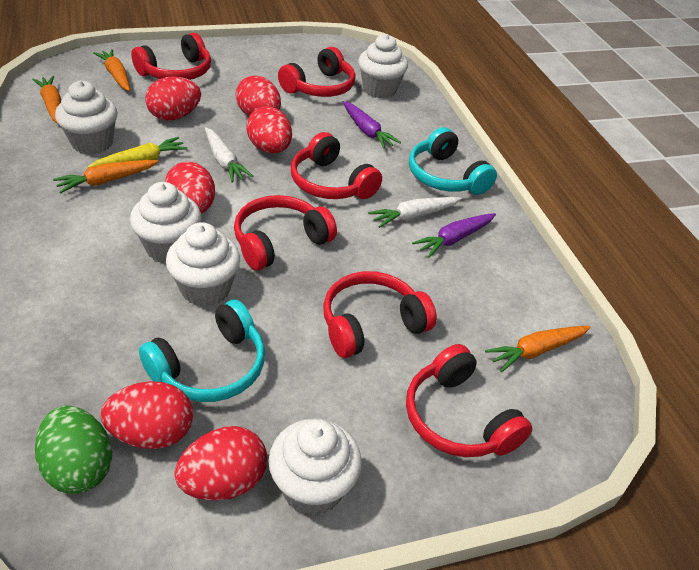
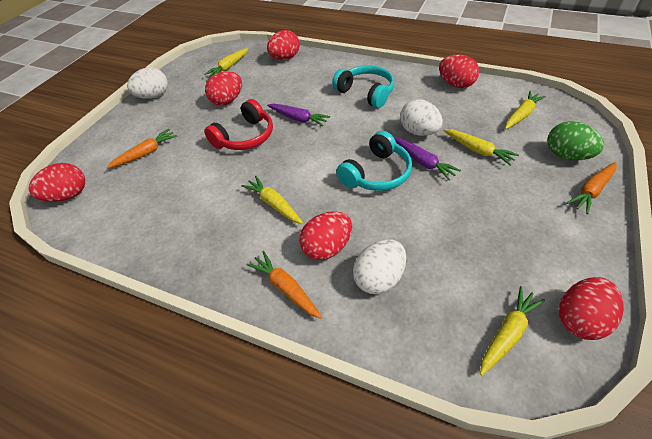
orange carrot: [32,76,61,123] [53,160,158,194] [93,49,130,91] [485,326,591,372] = 4 -> [106,129,177,169] [247,251,322,319] [566,162,617,214] = 3
red headphones: [131,33,211,80] [234,195,337,270] [278,47,356,97] [291,132,382,199] [323,271,437,358] [406,344,532,457] = 6 -> [204,99,273,150] = 1
white carrot: [205,127,254,183] [368,197,462,228] = 2 -> none = 0
white cupcake: [55,81,118,154] [130,182,201,263] [166,222,240,307] [268,419,362,515] [358,34,408,98] = 5 -> none = 0
white egg: none = 0 -> [127,67,168,99] [353,239,406,294] [400,99,443,136] = 3
yellow carrot: [88,137,187,168] = 1 -> [204,48,248,77] [241,176,303,224] [443,129,519,166] [480,286,545,376] [505,91,546,129] = 5

